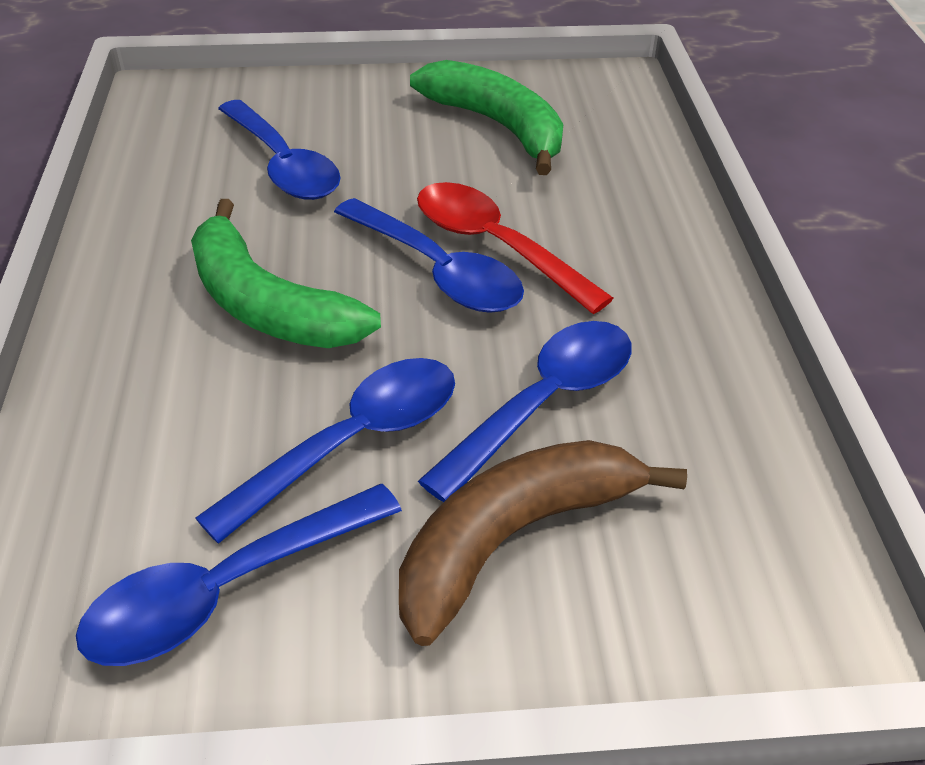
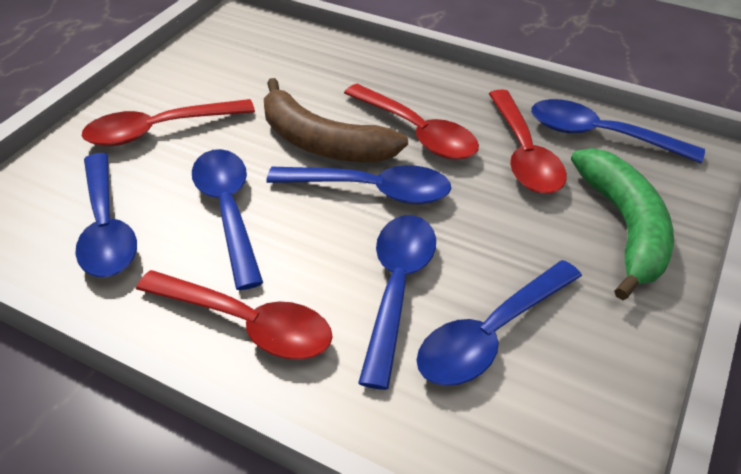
blue spoon: [76,484,402,666] [195,358,455,543] [218,100,341,200] [334,198,524,313] [418,321,632,502] = 5 -> [75,153,137,278] [192,149,263,290] [267,165,451,204] [358,215,436,390] [416,260,582,386] [531,99,705,163] = 6
green banana: [191,199,381,348] [410,60,563,175] = 2 -> [571,148,674,300] = 1
red spoon: [417,182,613,314] = 1 -> [82,99,255,146] [136,270,333,360] [344,84,479,160] [489,89,567,194] = 4

